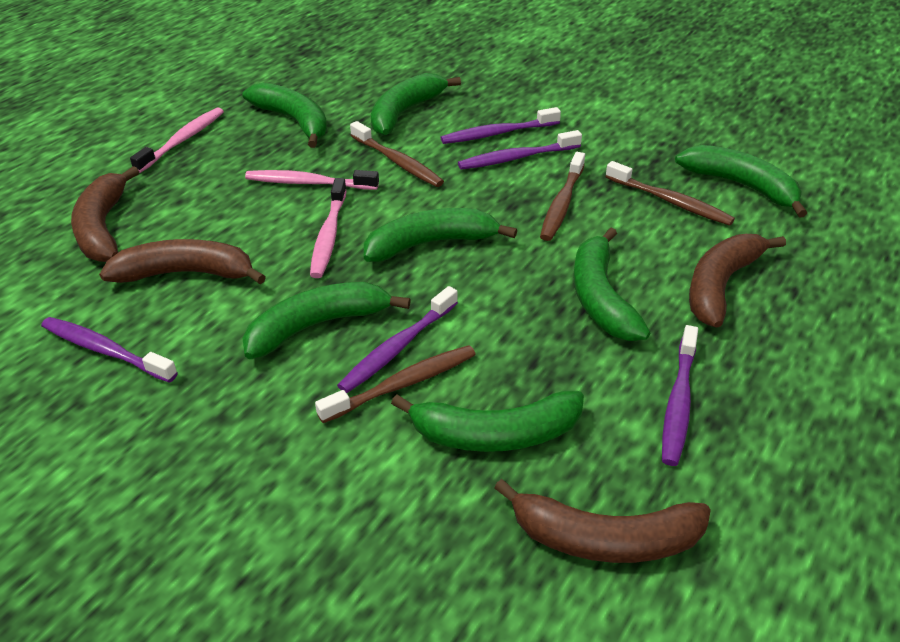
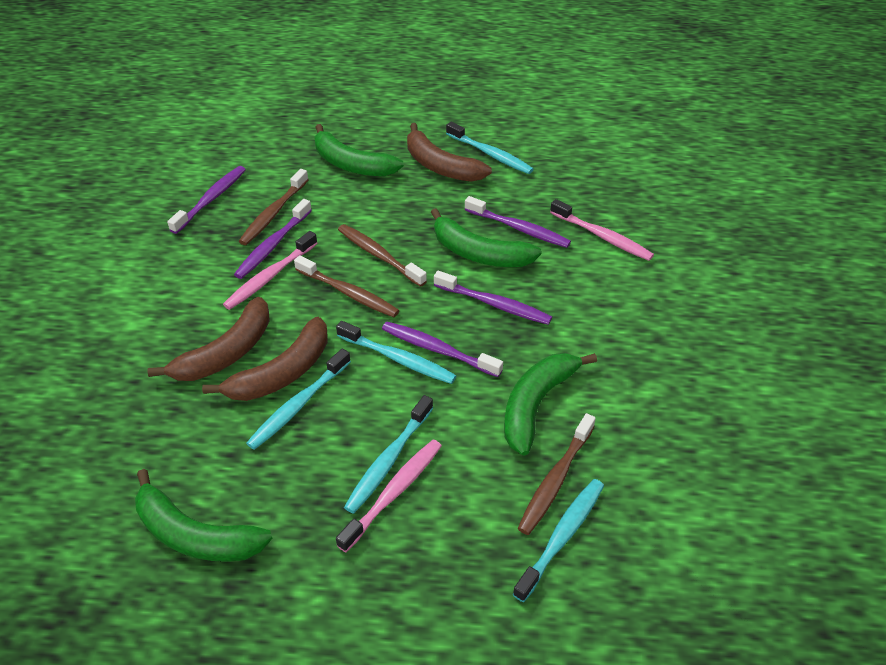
brown banana: [71,166,139,262] [99,239,266,284] [494,479,711,563] [689,234,786,328] = 4 -> [147,297,270,381] [202,317,328,401] [407,123,492,182] = 3
green banana: [242,83,327,148] [242,282,411,359] [364,208,517,262] [371,73,461,136] [391,391,584,452] [573,228,650,341] [675,145,807,218] = 7 -> [135,469,273,562] [314,124,404,176] [431,208,542,267] [504,353,597,456] = 4
turquoise toothbrush: none = 0 -> [246,348,351,450] [336,321,456,384] [344,395,433,514] [446,122,534,174] [513,479,604,602] = 5

